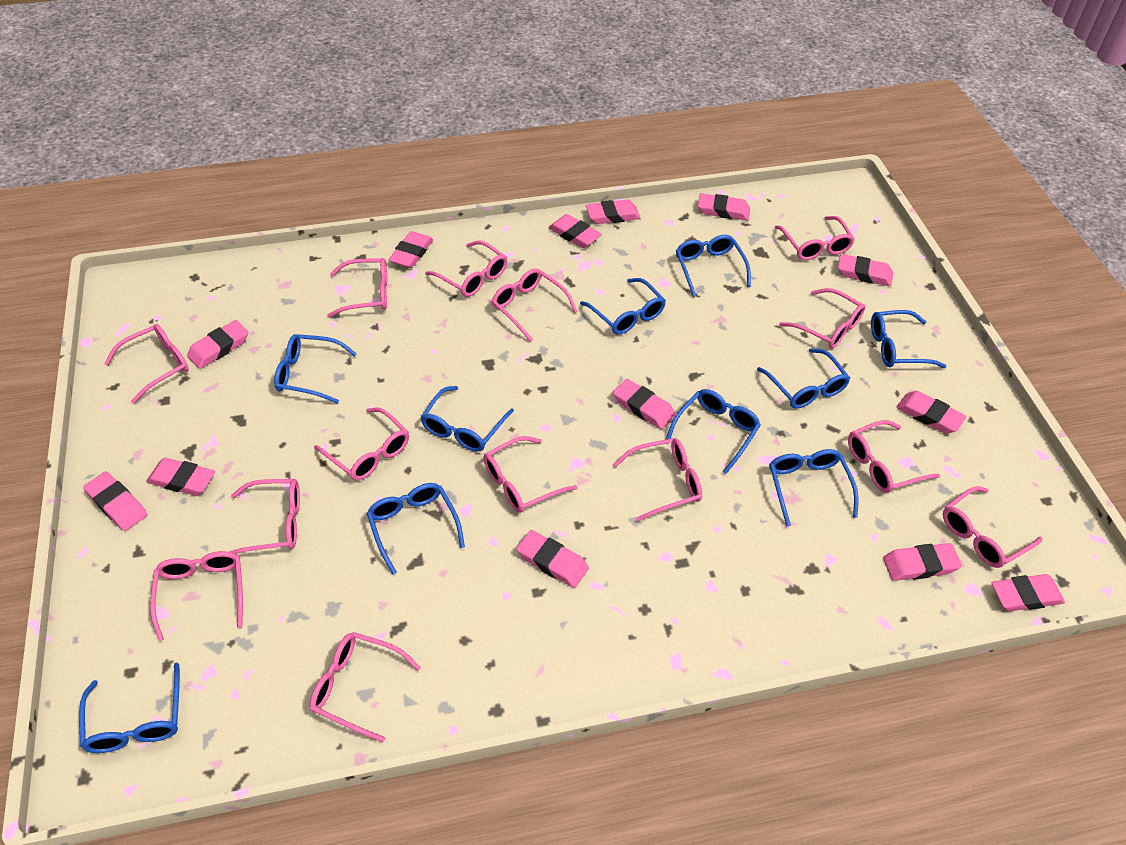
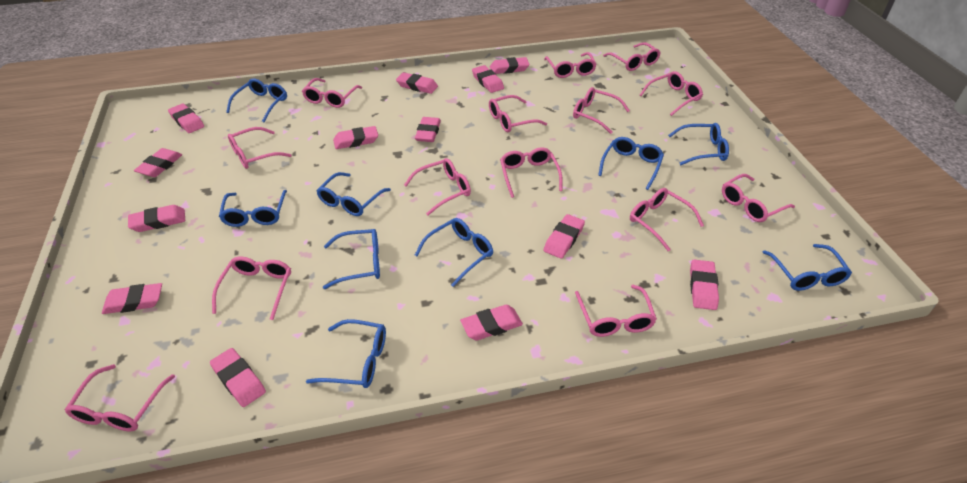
blue glasses: [79,663,180,753] [274,334,357,403] [367,483,465,575] [421,386,514,452] [580,278,666,335] [666,389,761,474] [676,235,751,297] [757,348,850,408] [769,449,859,526] [871,310,947,368] = 10 -> [219,190,287,227] [226,78,287,122] [306,319,386,388] [316,172,391,216] [323,229,380,289] [415,218,493,287] [598,137,664,190] [668,123,729,165] [763,244,852,291] = 9

